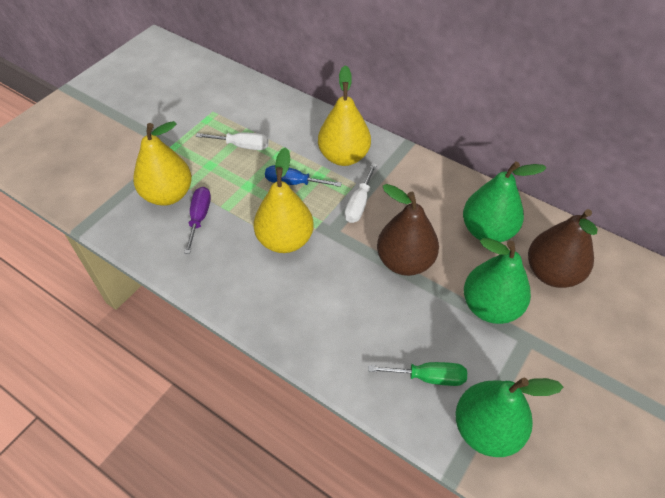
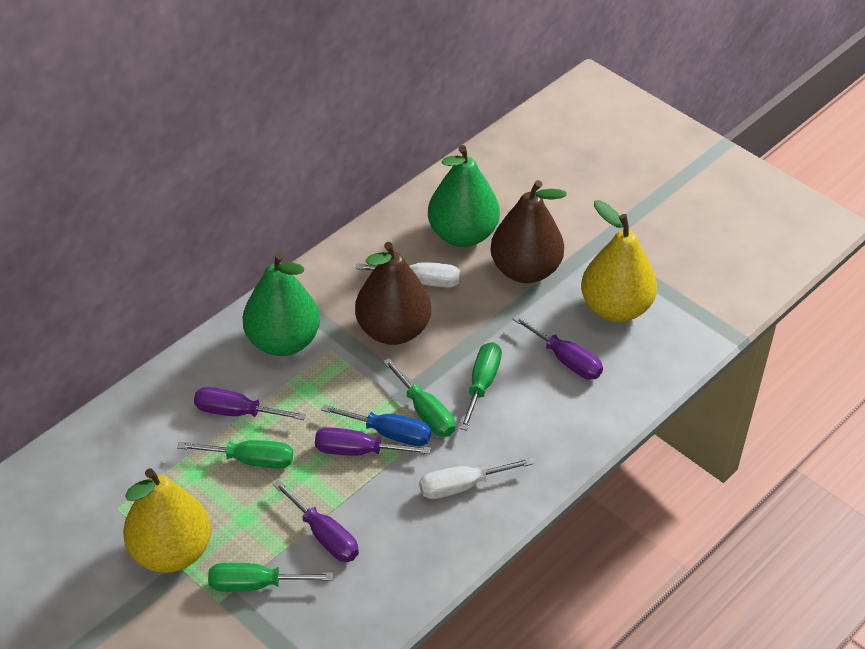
green pear: [455,377,563,457] [463,161,546,242] [464,238,531,324] = 3 -> [243,252,320,356] [428,145,500,247] = 2
green screwdriver: [368,362,467,386] = 1 -> [177,440,293,469] [208,563,333,592] [383,358,455,437] [460,342,502,431] = 4
purple screwdriver: [184,187,211,254] = 1 -> [194,387,306,420] [273,480,359,562] [315,427,431,456] [513,315,603,380] = 4
yellow pear: [133,121,192,205] [253,147,314,253] [318,65,371,166] = 3 -> [123,468,211,573] [581,200,657,322] = 2

